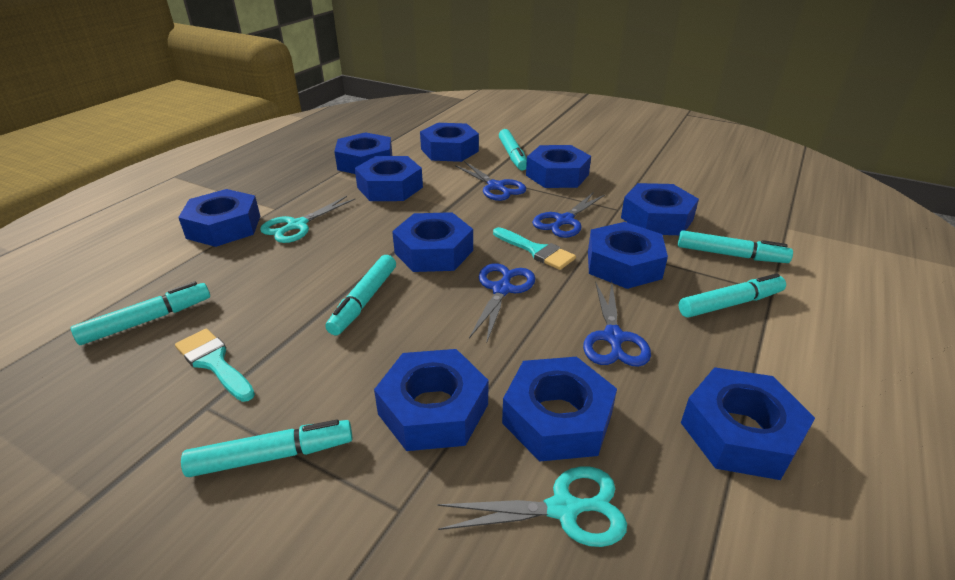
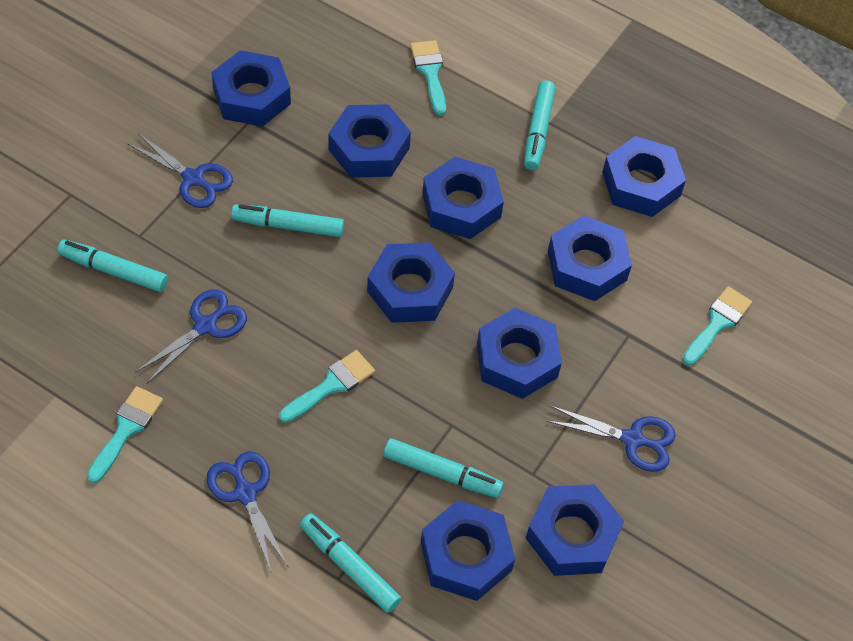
blue nut: [178,189,260,247] [334,132,392,174] [355,156,423,201] [374,349,489,451] [392,212,473,272] [420,123,479,162] [502,357,617,461] [526,145,591,188] [588,222,668,289] [621,183,699,235] [681,367,815,480] = 11 -> [211,50,291,127] [328,104,411,178] [367,242,455,323] [421,500,515,601] [422,157,504,239] [477,308,562,399] [526,484,624,576] [548,215,632,301] [602,136,686,217] = 9
turquoise brush: [175,329,255,402] [493,227,576,270] = 2 -> [87,386,163,483] [279,350,375,423] [410,40,446,116] [682,286,752,366] = 4
turquoise marker: [71,282,210,345] [181,420,353,477] [325,255,396,336] [499,129,527,170] [678,230,793,263] [679,273,786,318] = 6 -> [57,240,168,292] [231,204,344,237] [300,514,401,613] [383,438,504,498] [524,81,555,170] = 5
turquoise scissors: [260,196,355,243] [437,466,627,547] = 2 -> none = 0

